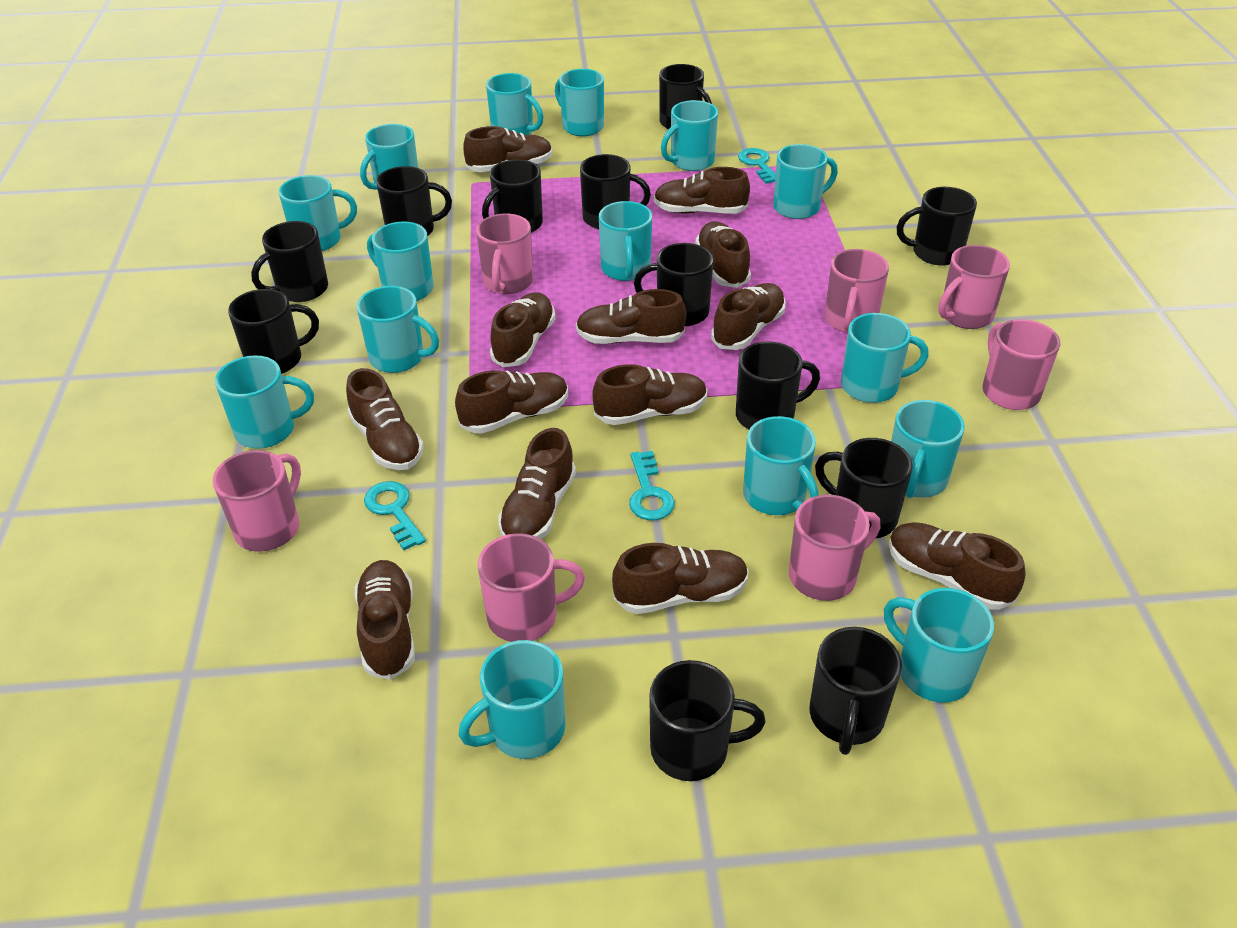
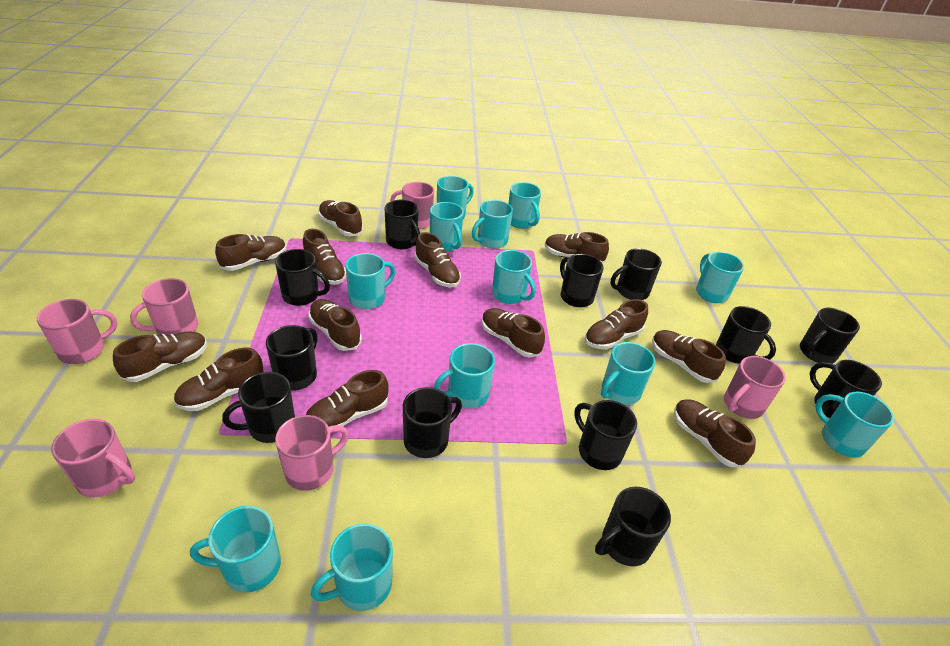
pink mug: [213,450,301,552] [476,214,533,294] [478,533,585,642] [789,494,880,601] [825,249,889,333] [938,245,1010,329] [983,319,1060,410] = 7 -> [37,299,117,364] [51,419,135,498] [130,278,198,335] [275,415,349,491] [390,182,434,229] [724,356,786,419] = 6
turquoise key: [364,481,426,550] [629,451,675,521] [738,148,776,184] = 3 -> none = 0
turquoise mug: [215,355,314,449] [279,175,357,251] [357,286,439,373] [360,124,418,191] [367,222,434,301] [458,640,565,759] [486,73,543,135] [555,69,604,136] [599,201,652,281] [661,100,718,171] [743,416,819,515] [773,144,838,219] [841,313,929,403] [884,588,994,703] [891,400,965,498] = 15 -> [190,506,281,593] [311,523,393,611] [345,253,395,309] [430,202,464,251] [434,343,495,408] [437,176,474,218] [472,200,513,249] [492,250,536,304] [508,182,541,229] [601,342,656,405] [696,252,744,303] [815,392,894,458] = 12

